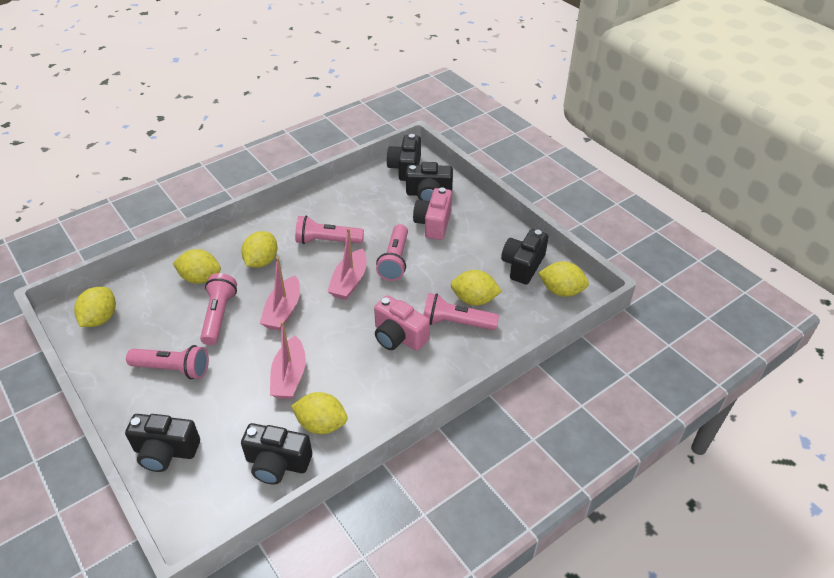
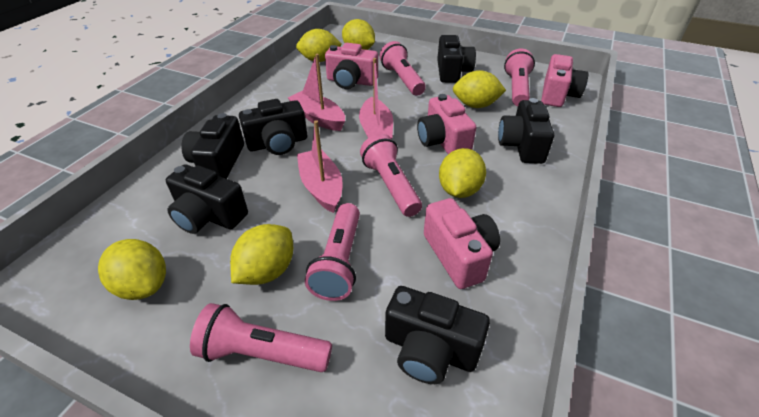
black camera: [125,414,200,472] [241,423,312,484] [387,134,421,181] [406,162,453,201] [501,229,548,284] = 5 -> [166,165,248,234] [181,113,244,179] [239,99,307,155] [385,286,490,384] [437,35,476,83] [498,98,554,164] = 6
pink camera: [374,295,430,351] [413,187,452,240] = 2 -> [325,43,378,89] [417,94,476,154] [424,198,500,289] [541,54,589,107] = 4

